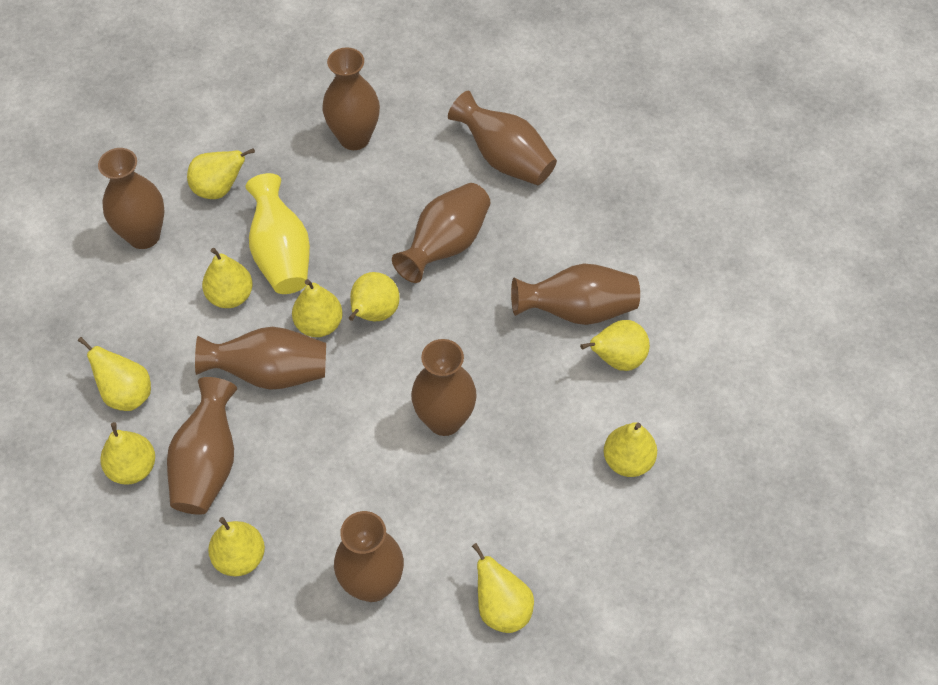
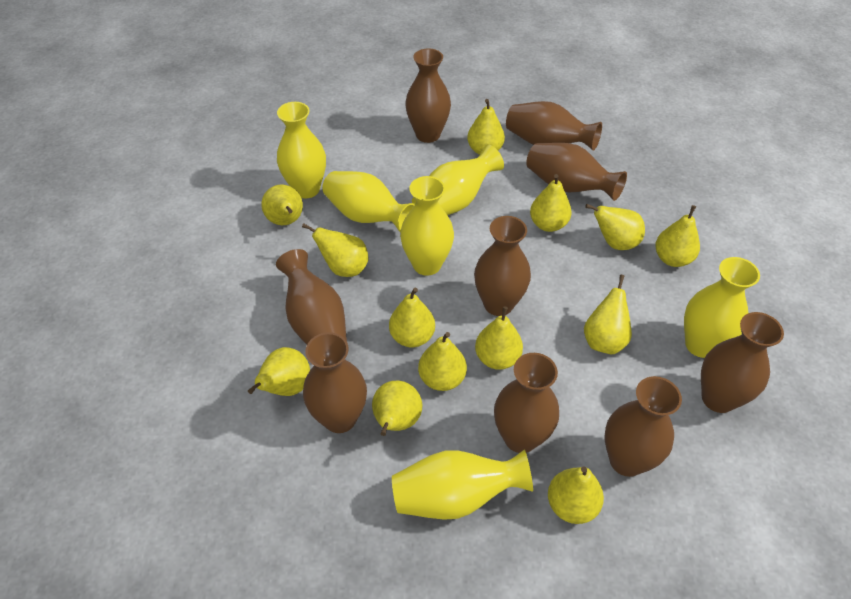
yellow pear: [78,337,151,411] [100,422,155,485] [187,148,255,199] [202,248,253,308] [208,517,265,576] [292,279,343,337] [349,272,400,321] [472,543,534,633] [580,320,650,371] [604,422,657,477] = 10 -> [248,347,310,396] [261,184,303,225] [302,223,368,277] [372,381,422,436] [389,288,435,347] [418,332,467,391] [467,99,505,155] [475,306,523,370] [530,174,572,232] [548,466,604,524] [584,275,632,354] [585,204,645,250] [655,205,700,267] = 13
yellow vase: [245,173,310,294] = 1 -> [277,102,326,199] [322,171,415,233] [392,450,533,520] [400,176,454,276] [412,144,504,215] [684,257,760,358] = 6

